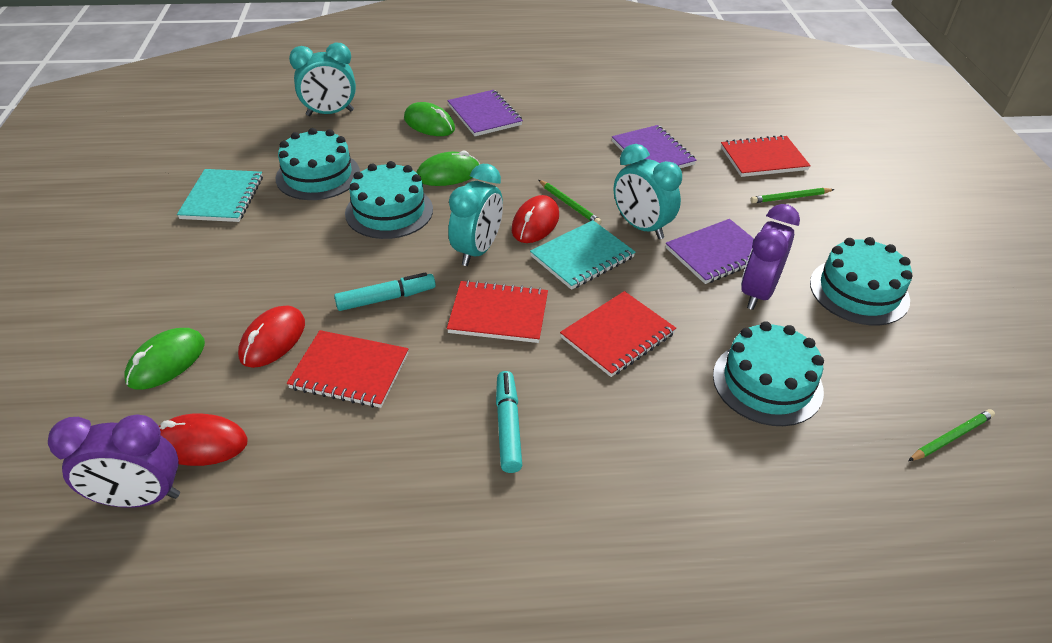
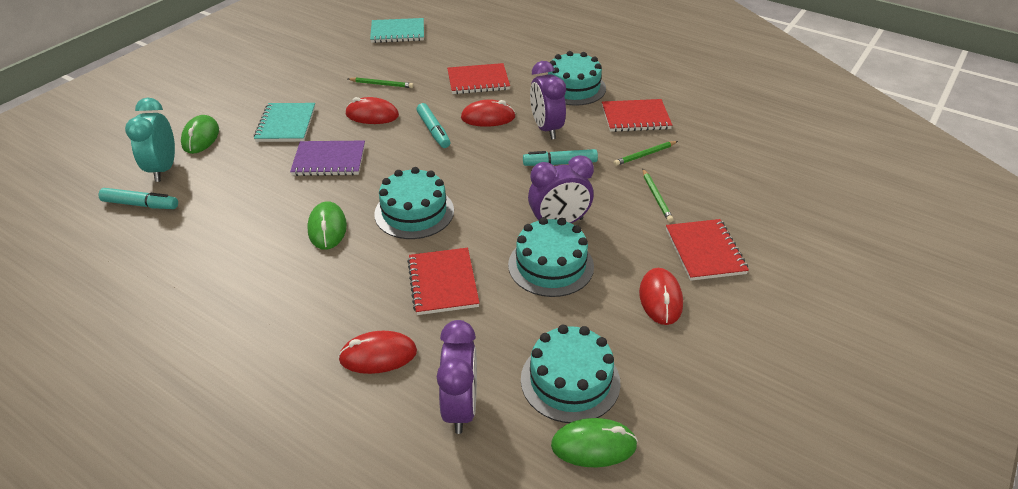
purple clock: [48,415,180,508] [741,204,800,310] = 2 -> [437,320,477,434] [528,155,594,223] [530,61,566,139] = 3
purple notebook: [447,90,523,136] [612,125,696,168] [666,219,754,284] = 3 -> [290,141,365,176] = 1
red mouse: [159,413,248,466] [238,305,305,368] [512,195,559,243] = 3 -> [338,331,417,374] [345,97,399,124] [461,99,516,127] [639,268,683,325] = 4
turquoise clock: [289,43,356,116] [448,164,503,266] [614,144,682,239] = 3 -> [125,97,175,182] = 1
turquoise marker: [334,272,436,311] [496,371,522,473] = 2 -> [99,188,178,209] [417,103,450,148] [523,149,598,166] = 3

